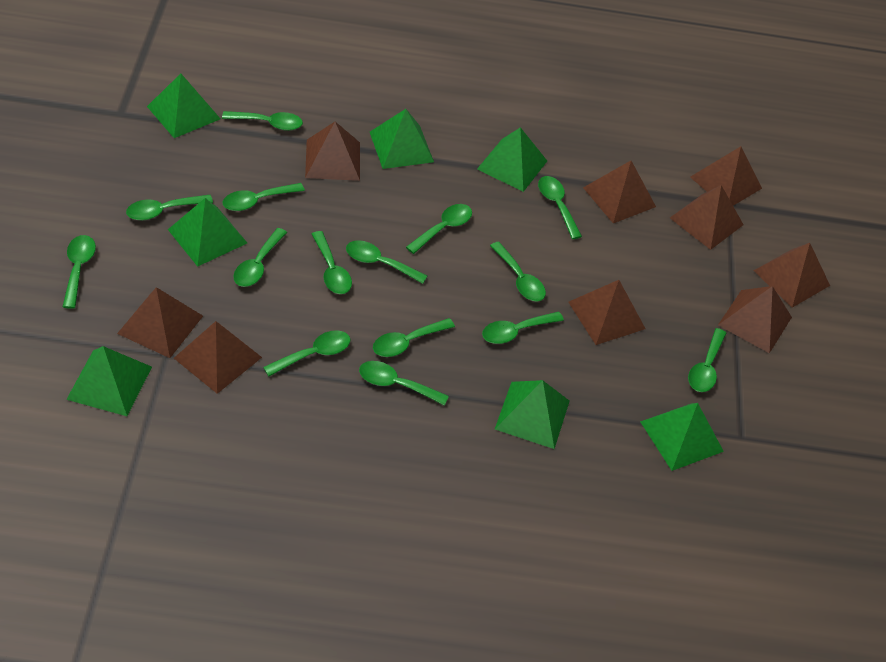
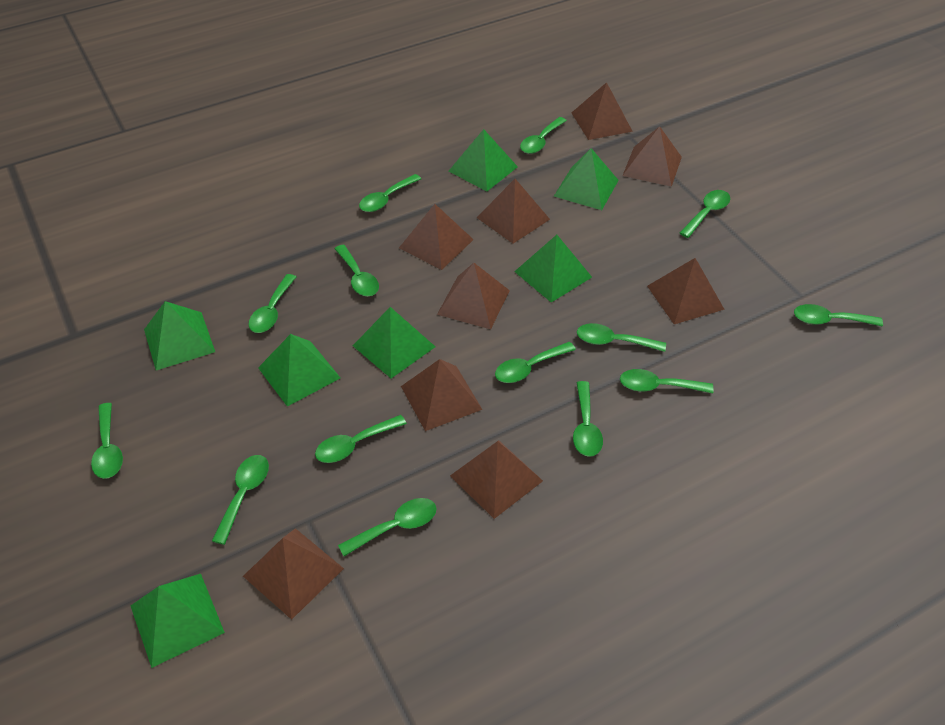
green spoon: [62,235,96,309] [126,195,213,220] [222,111,303,131] [222,183,305,211] [233,228,287,287] [263,330,351,377] [312,231,352,294] [346,240,427,284] [359,361,449,406] [373,318,455,357] [406,204,472,254] [482,312,564,344] [490,242,546,302] [538,176,582,239] [688,328,727,392] = 15 -> [91,403,123,479] [212,455,269,545] [248,274,296,333] [315,415,407,463] [334,245,379,296] [338,498,437,556] [359,174,421,212] [495,342,576,383] [520,117,567,154] [573,381,603,457] [577,323,666,352] [620,369,714,394] [680,190,730,238] [794,304,883,327] = 14

